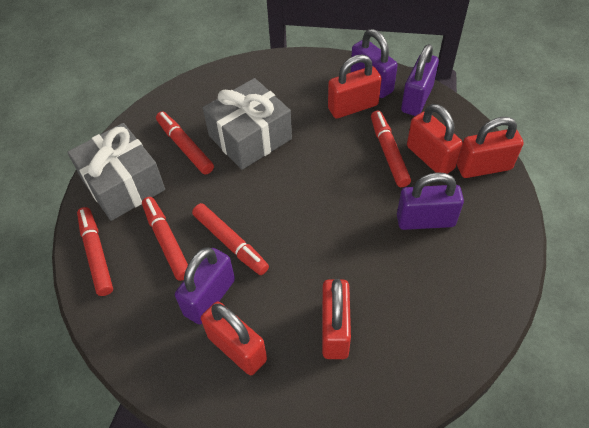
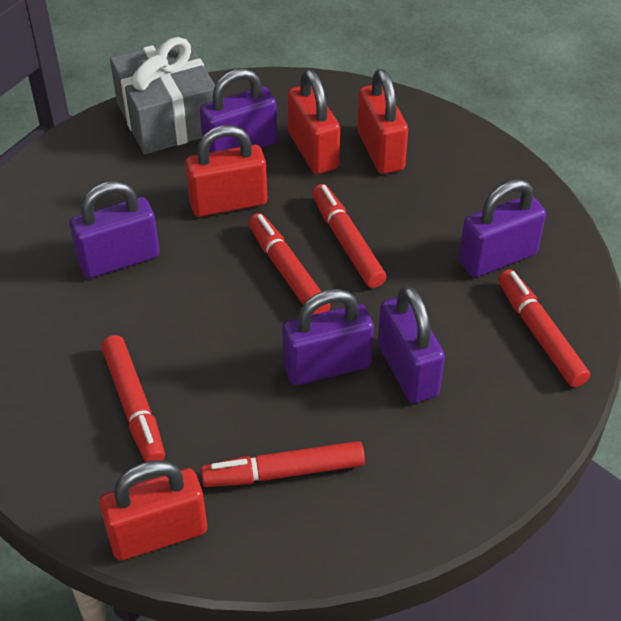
grey gift: [67,123,165,221] [203,78,292,170] = 2 -> [110,37,215,154] = 1
purple padlock: [175,248,235,324] [351,29,398,98] [397,172,464,230] [401,44,439,116] = 4 -> [70,181,160,278] [200,68,277,153] [282,289,374,385] [378,286,445,403] [459,179,546,277] = 5
red padlock: [201,301,267,375] [322,279,351,359] [328,55,382,119] [407,104,463,174] [457,117,524,178] = 5 -> [99,460,207,560] [185,125,267,217] [288,70,340,174] [357,69,408,174] = 4

